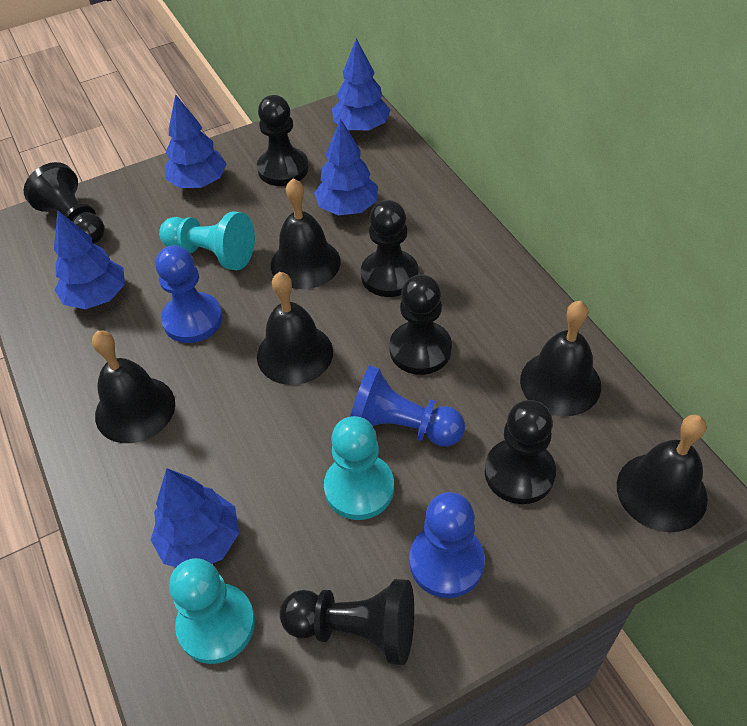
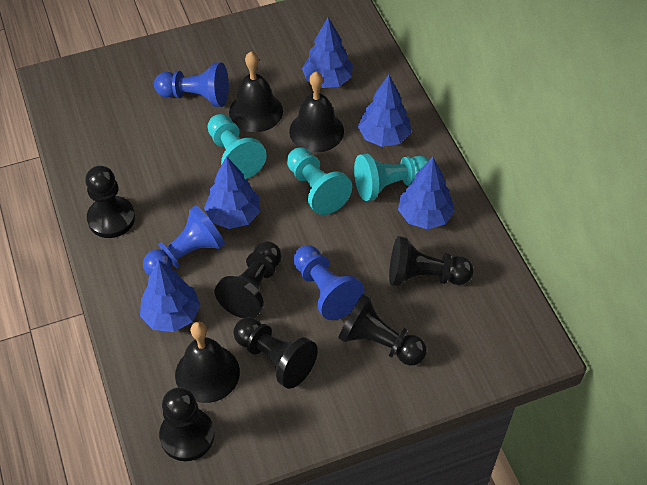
black bell: [92,330,175,443] [257,272,333,385] [271,179,341,289] [520,301,601,416] [617,414,708,532] = 5 -> [175,322,240,403] [229,51,283,132] [289,71,344,152] = 3

